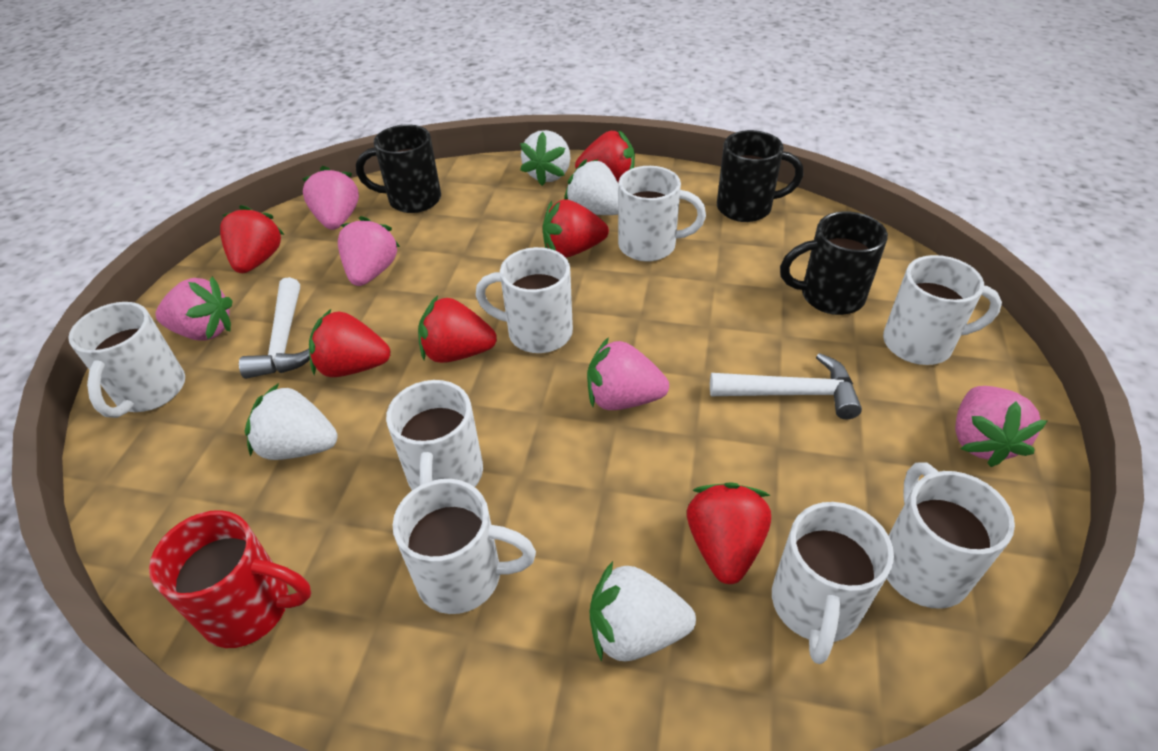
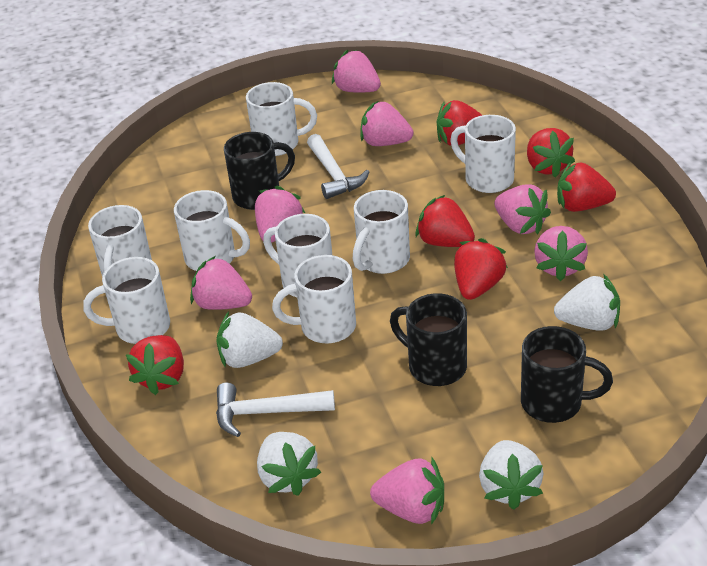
pink strawberry: [156,276,232,340] [302,166,359,230] [338,216,400,286] [587,337,669,410] [955,386,1047,467] = 5 -> [190,256,252,310] [255,186,305,243] [332,50,381,93] [361,100,413,146] [370,457,444,525] [494,185,551,234] [534,226,588,281] = 7
red mug: [149,510,311,648] = 1 -> none = 0

